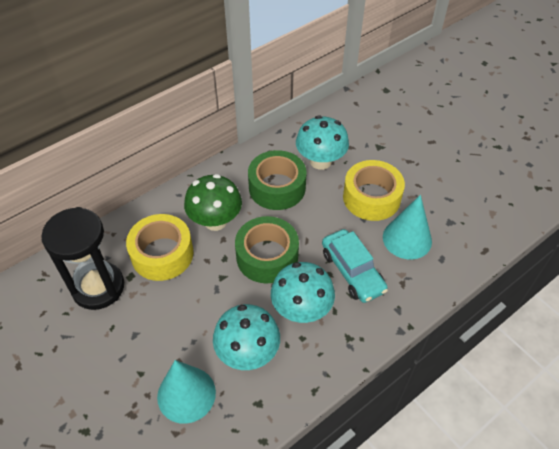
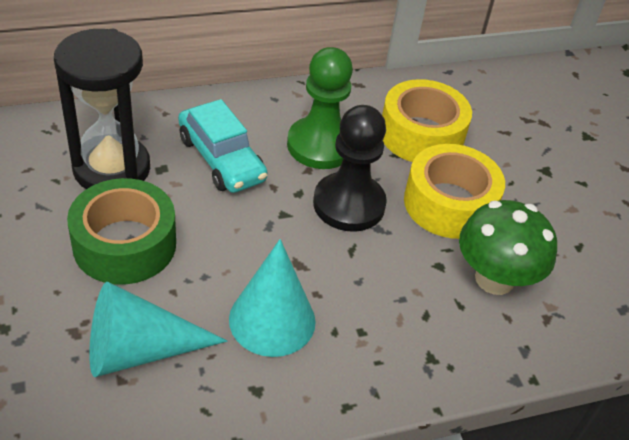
black pawn: none = 0 -> [313,105,387,232] = 1
green pawn: none = 0 -> [287,47,353,169] = 1
green tape: [235,216,299,283] [248,150,306,210] = 2 -> [67,178,176,285] = 1
turquoise mushroom: [213,304,280,370] [271,262,335,323] [296,115,349,170] = 3 -> none = 0

